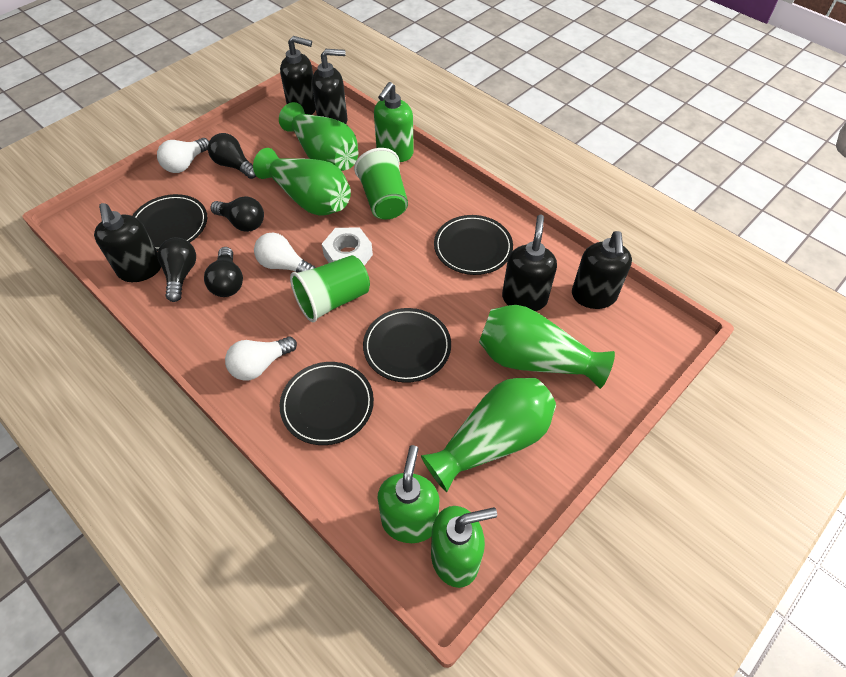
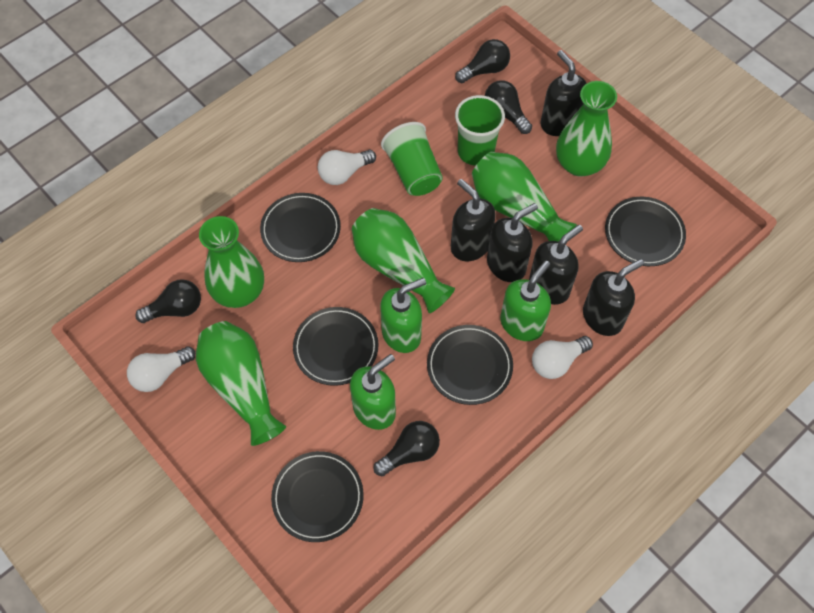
black plate: [132,194,207,251] [280,362,374,445] [363,308,451,383] [434,215,513,275] = 4 -> [260,193,341,262] [271,451,364,542] [293,307,379,386] [427,325,513,405] [605,197,686,266] = 5
green vase: [253,148,351,216] [279,102,358,171] [421,378,556,492] [479,305,615,389] = 4 -> [196,321,286,446] [199,216,264,308] [352,208,455,313] [472,152,577,242] [556,81,617,176] = 5
white nut: [322,227,373,266] = 1 -> none = 0

